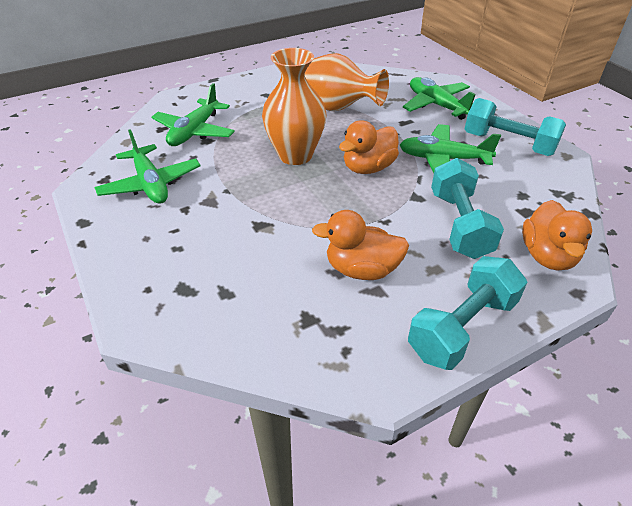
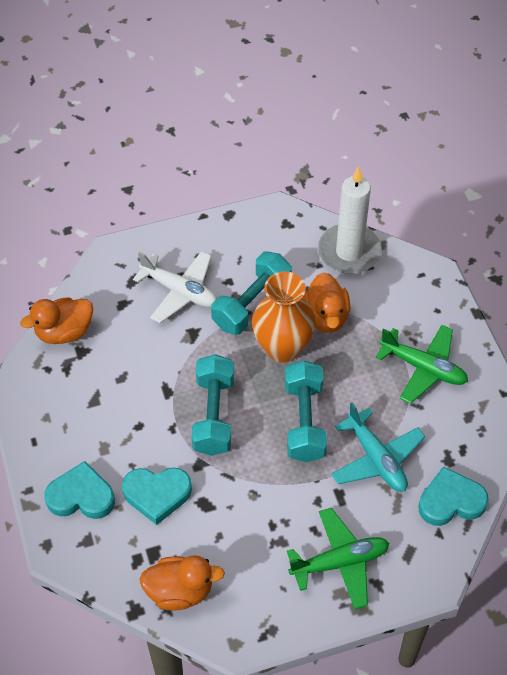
green plane: [94,129,200,204] [151,83,235,146] [400,124,501,173] [403,77,476,120] = 4 -> [287,508,389,609] [376,325,468,404] = 2
orange vase: [262,48,326,165] [305,53,389,111] = 2 -> [252,271,316,363] = 1
turquoise heart: none = 0 -> [44,461,115,519] [122,468,192,525] [418,466,489,526] = 3
turquoise plane: none = 0 -> [331,402,425,492] = 1
white candle: none = 0 -> [318,166,381,274] = 1
white plane: none = 0 -> [133,251,217,323] = 1

